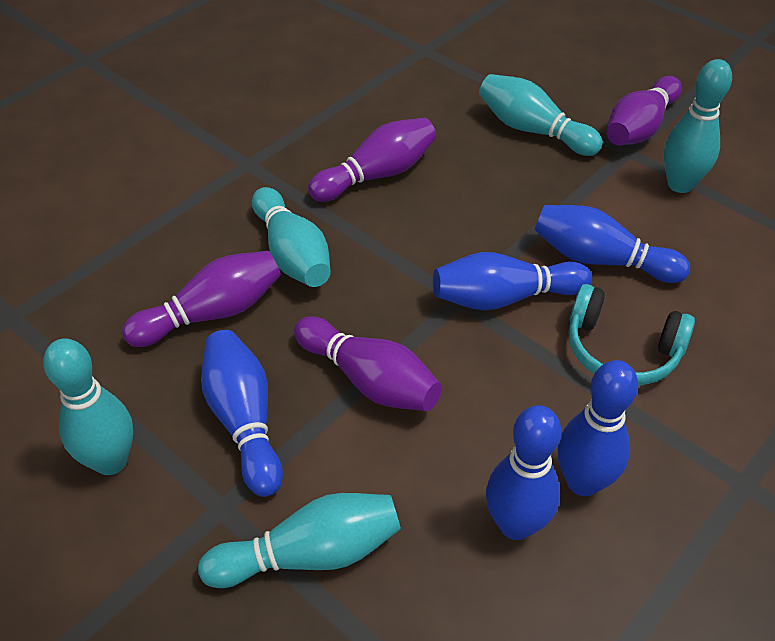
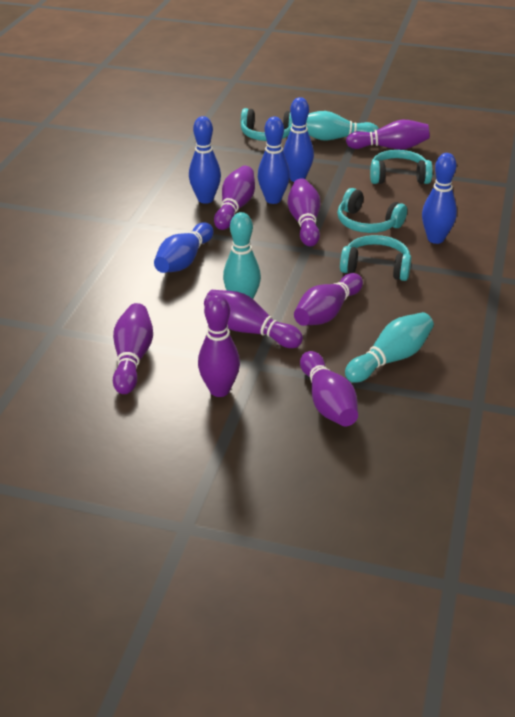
purple bowling pin: [122,251,281,347] [294,316,442,411] [308,117,436,202] [606,76,682,146] = 4 -> [113,303,153,394] [198,294,240,397] [204,290,303,348] [214,166,255,230] [288,178,320,246] [294,273,363,326] [300,351,358,426] [346,120,429,150] = 8
turquoise bowling pin: [43,338,133,475] [198,493,401,588] [252,187,331,287] [479,74,603,156] [664,59,732,193] = 5 -> [223,212,261,299] [306,111,379,140] [345,312,434,383] = 3
turquoise headphones: [569,284,695,386] = 1 -> [241,108,292,141] [337,188,407,233] [340,235,411,281] [370,150,433,184] = 4

